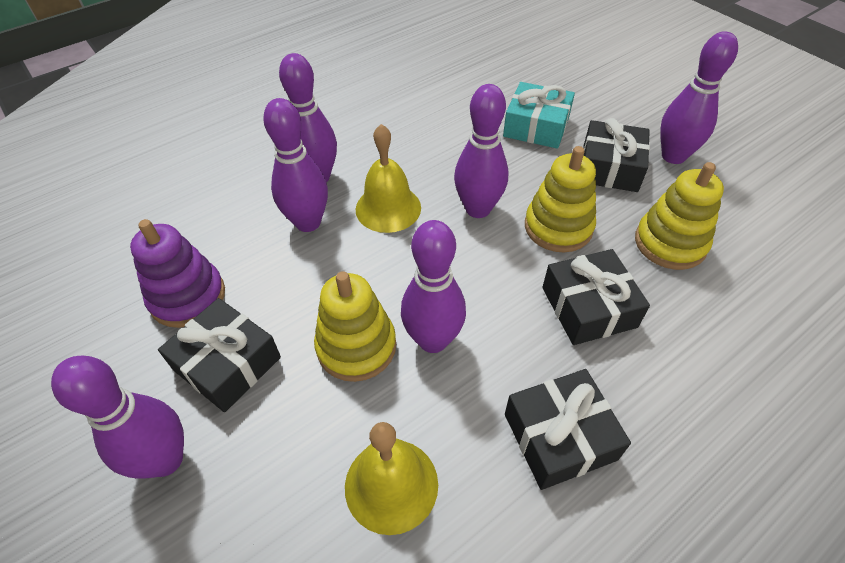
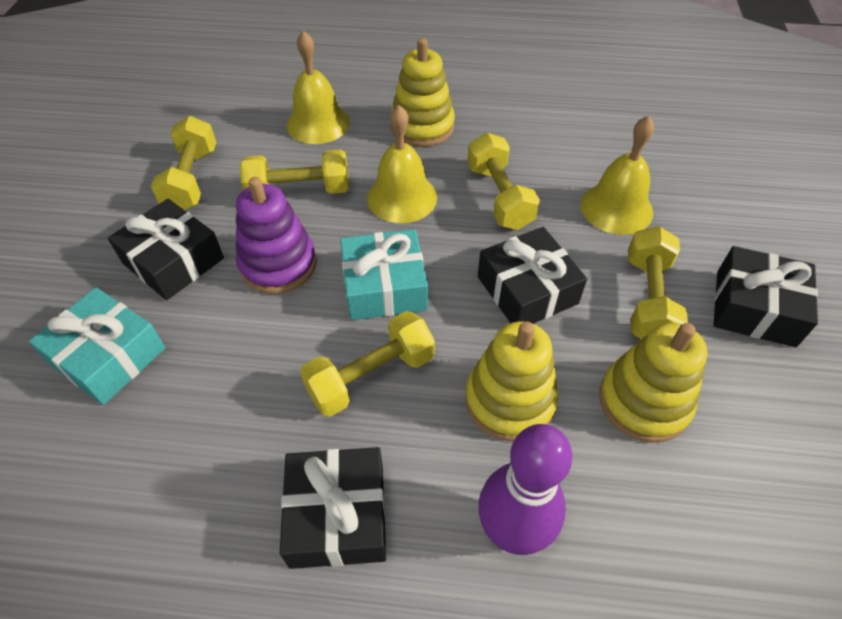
purple bowling pin: [51,356,184,479] [263,98,328,232] [279,53,337,182] [401,220,466,353] [454,84,508,218] [660,31,738,164] = 6 -> [478,424,573,555] = 1
turquoise gift: [503,82,575,149] = 1 -> [29,287,165,405] [340,229,428,320] = 2
yellow bell: [345,422,438,535] [356,124,421,233] = 2 -> [286,31,350,144] [367,105,437,223] [580,116,654,235] = 3
yellow dumbbell: none = 0 -> [151,116,216,210] [240,149,349,194] [300,311,435,417] [467,133,540,230] [628,226,688,339] = 5

